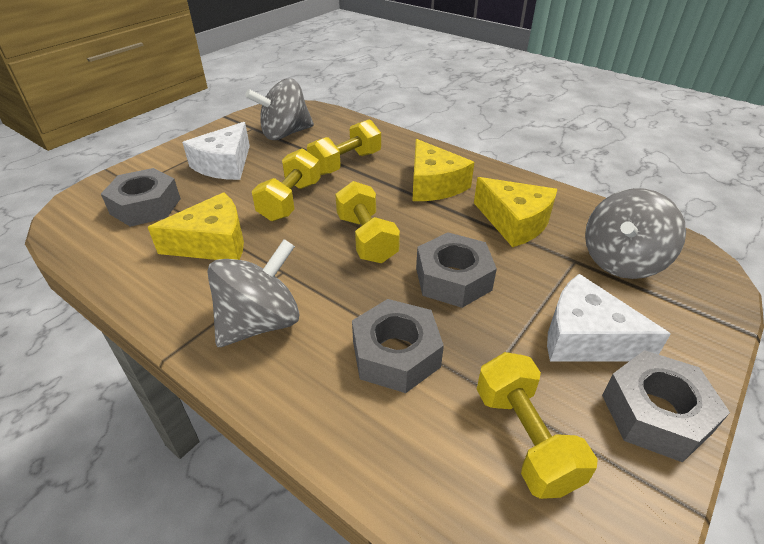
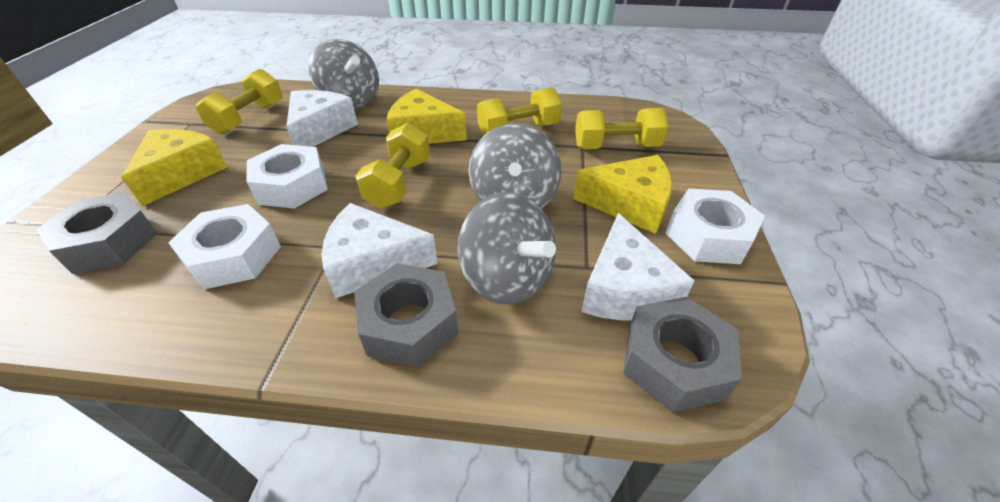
grey nut: [101,168,181,227] [352,299,444,393] [416,232,497,308] [602,350,730,462] = 4 -> [36,192,158,274] [354,263,458,367] [623,297,742,413] = 3
white cheese: [182,122,250,180] [547,274,671,362] = 2 -> [286,90,358,147] [321,203,438,298] [581,213,694,321] = 3
white nut: none = 0 -> [168,204,281,289] [246,144,328,209] [665,189,765,264] = 3

